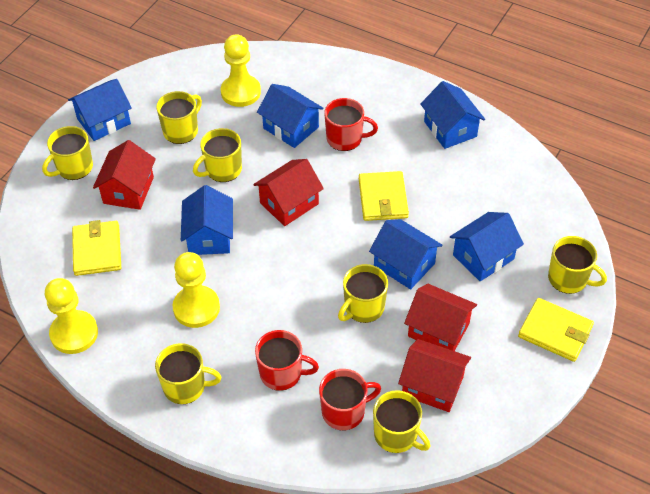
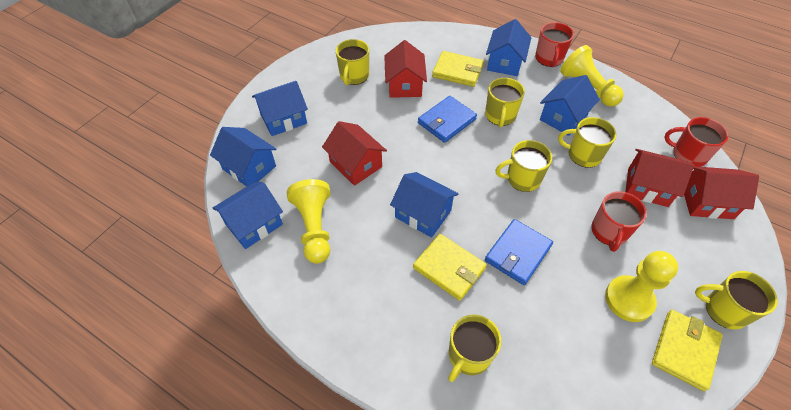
blue wallet: none = 0 -> [418,96,477,143] [485,219,553,285] = 2
yellow mug: [42,126,93,180] [155,343,221,404] [156,91,202,144] [193,128,242,182] [338,264,388,323] [373,390,430,453] [548,236,607,294] = 7 -> [336,39,369,85] [448,315,501,382] [485,78,525,128] [495,140,552,192] [558,117,617,168] [695,271,778,329] = 6

